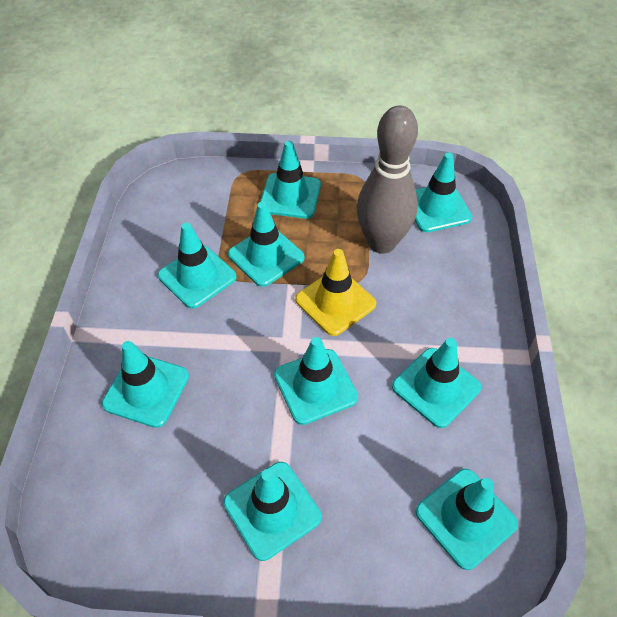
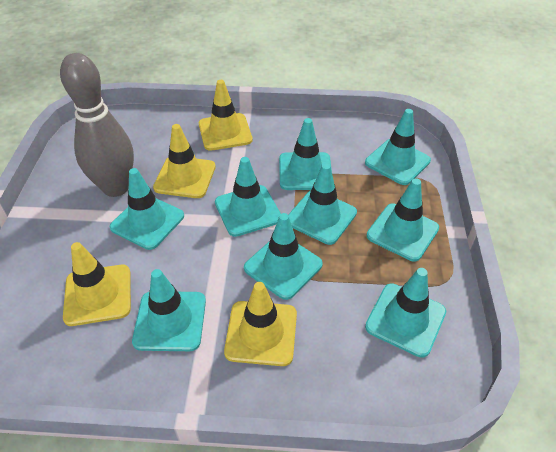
yellow traffic cone: [295,249,376,336] = 1 -> [63,242,131,326] [153,124,216,198] [199,80,253,151] [224,282,297,366] = 4

